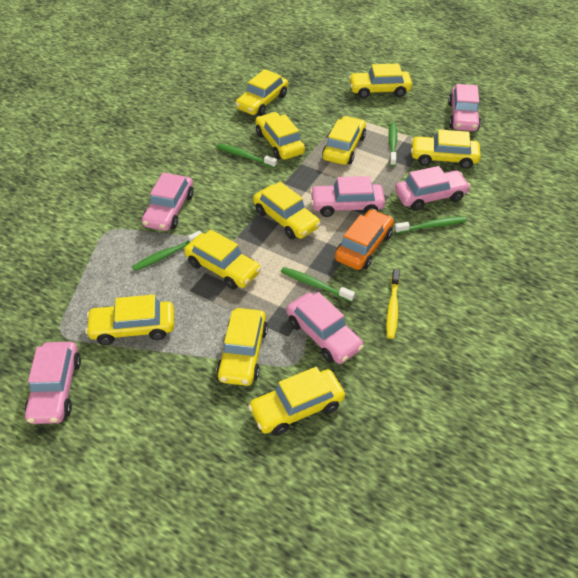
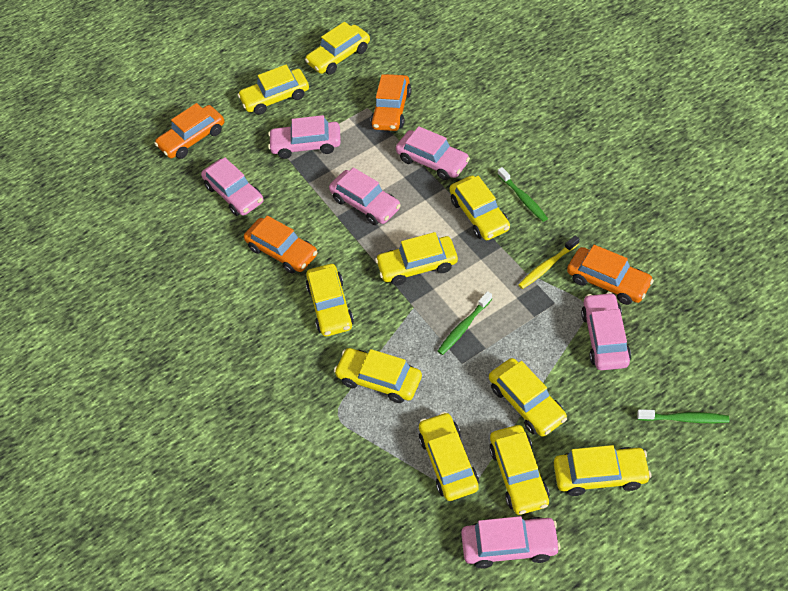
green toothbrush: [132,231,202,271] [217,143,277,168] [281,267,355,302] [388,123,397,166] [394,216,466,234] = 5 -> [437,291,492,355] [498,167,548,222] [637,409,729,423] = 3
orange car: [335,209,394,270] = 1 -> [154,103,224,159] [244,216,317,274] [371,74,411,131] [567,245,654,305] = 4

